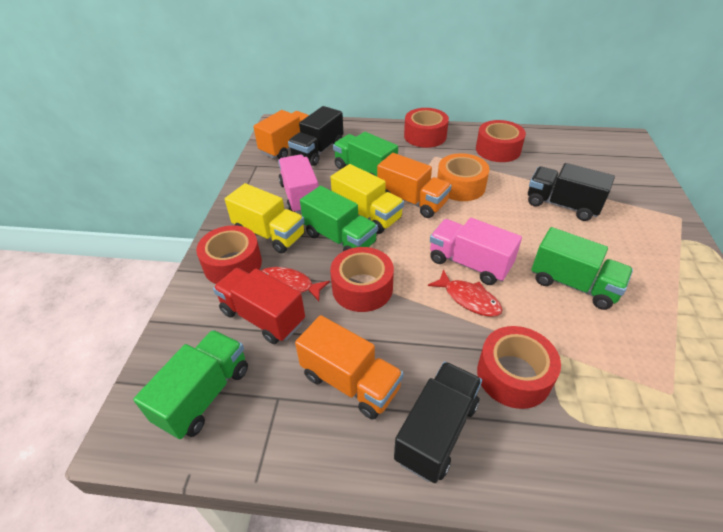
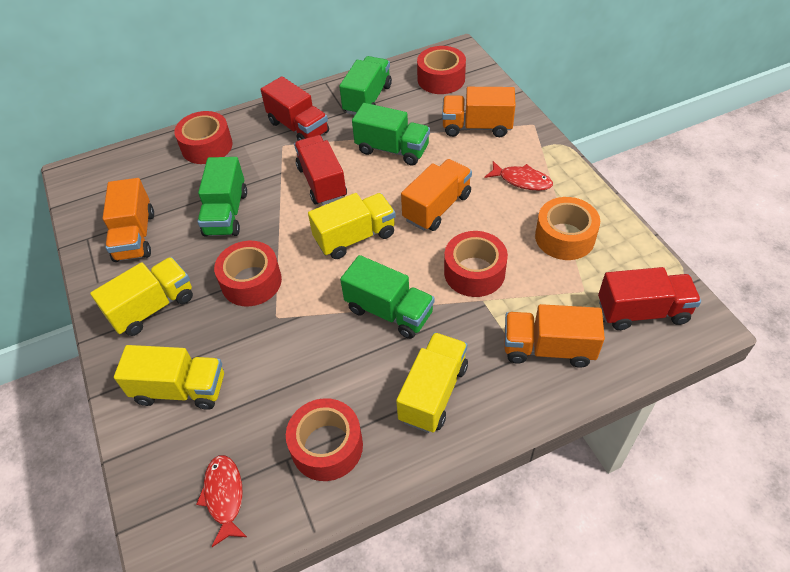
black truck: [288,106,344,166] [394,361,482,483] [528,163,615,221] = 3 -> none = 0
orange truck: [253,110,309,159] [295,315,404,419] [377,153,452,218] = 3 -> [103,178,154,262] [401,159,472,231] [442,87,516,137] [505,304,605,368] = 4
pink truck: [278,155,318,214] [430,218,522,285] = 2 -> none = 0
red truck: [213,268,305,344] = 1 -> [261,76,329,141] [294,135,347,205] [598,267,701,330] = 3
yellow truck: [225,183,305,253] [331,164,404,234] = 2 -> [90,257,193,336] [114,345,224,410] [308,193,396,259] [396,332,468,433] = 4

